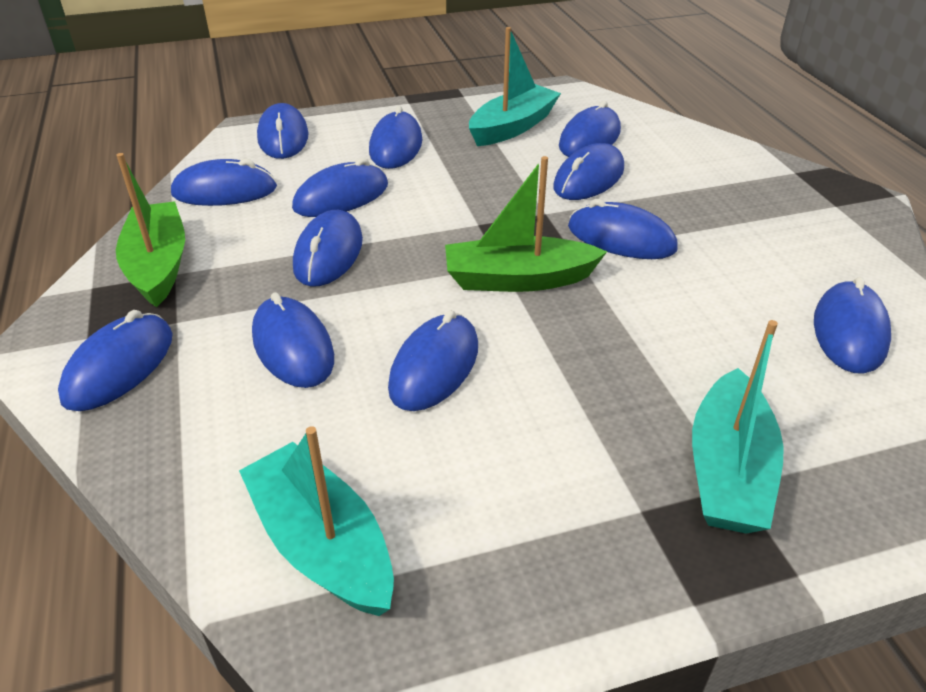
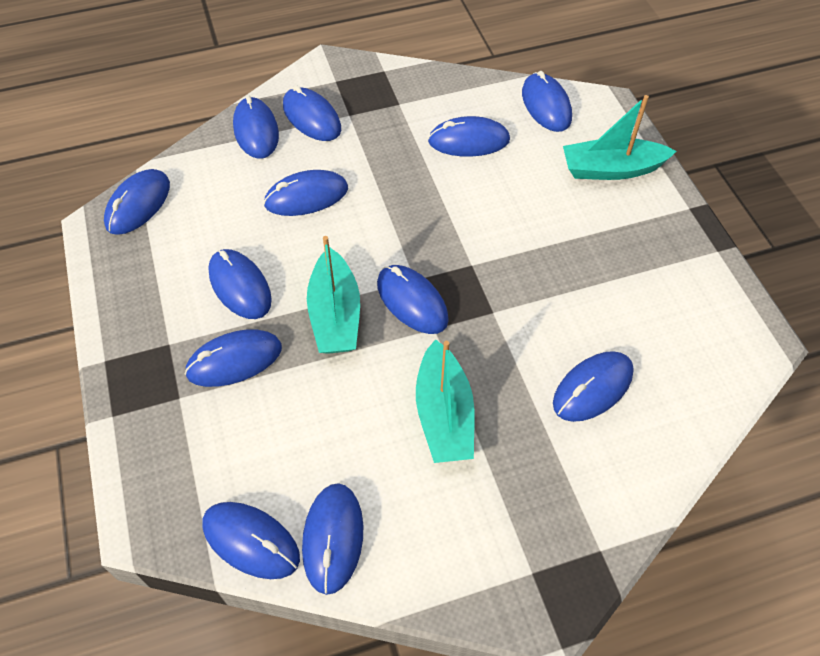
green boat: [116,153,185,307] [445,156,607,292] = 2 -> none = 0

